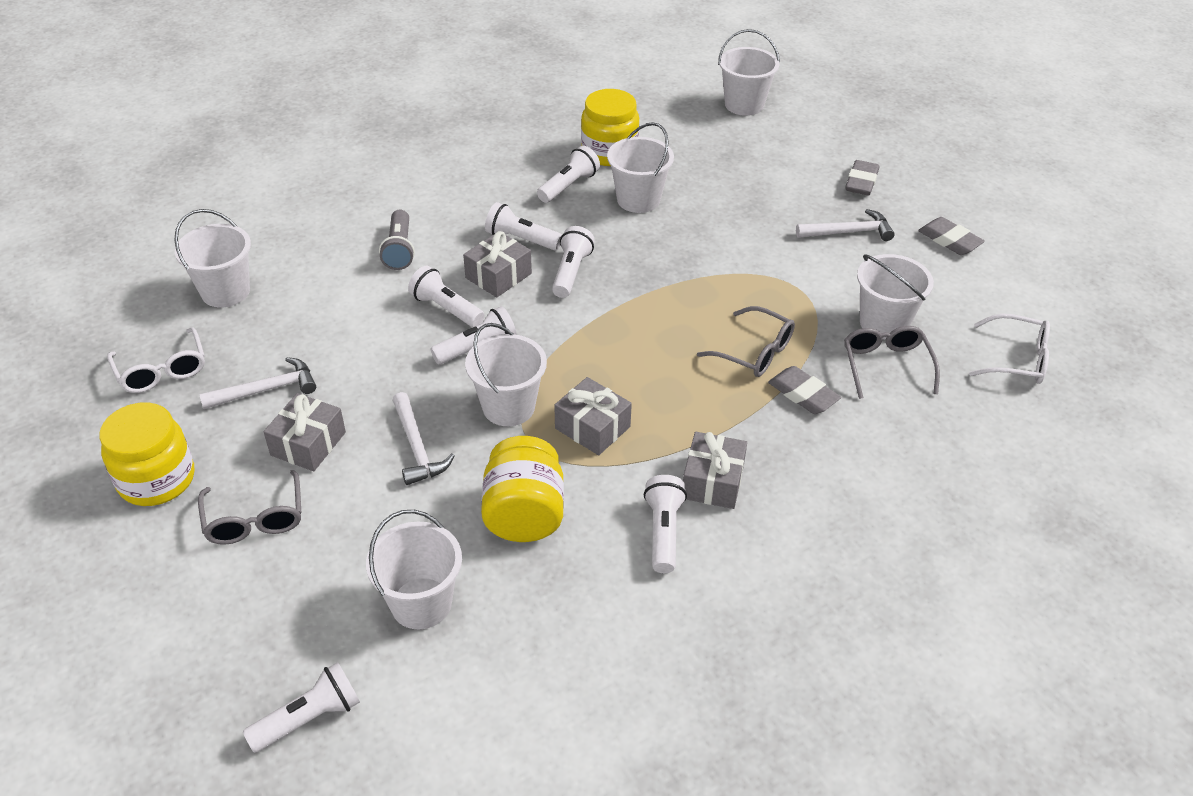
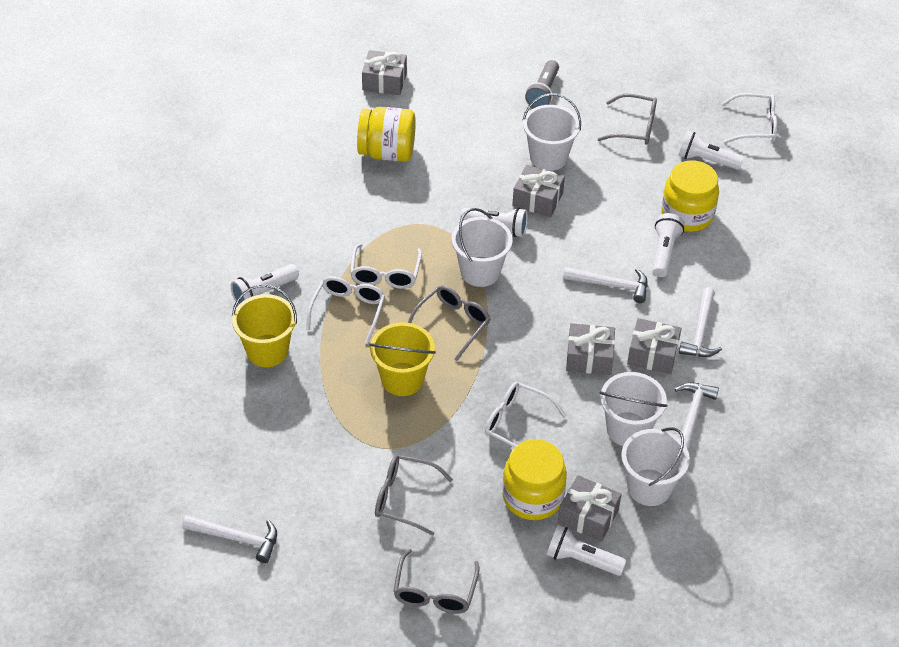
grey eraser: [768,366,841,414] [845,160,879,195] [918,217,985,255] = 3 -> none = 0
grey gift: [264,393,346,471] [463,231,532,297] [554,377,632,455] [683,432,747,509] = 4 -> [362,50,407,95] [512,165,565,217] [558,475,622,542] [566,323,615,375] [627,318,682,374] = 5
grey glasses: [198,470,301,545] [697,306,795,377] [844,326,940,399] = 3 -> [375,455,453,535] [393,549,480,614] [408,285,490,361] [598,94,657,145] = 4
white bucket: [174,209,251,308] [366,510,462,629] [465,323,547,426] [607,122,674,213] [718,29,780,116] [857,254,934,339] = 6 -> [451,208,513,287] [523,93,581,171] [600,372,668,446] [621,427,690,506] = 4
white flashlight: [243,662,360,753] [408,266,484,327] [431,306,517,365] [485,202,562,251] [537,146,600,203] [552,226,595,298] [644,475,687,573] = 7 -> [231,264,299,305] [460,208,528,237] [546,525,626,576] [652,213,684,277] [678,131,744,170] = 5
white glasses: [107,327,205,393] [969,314,1050,384] = 2 -> [306,276,385,344] [350,243,422,289] [485,382,567,448] [721,93,777,143] = 4
white hammer: [199,357,316,409] [393,392,455,485] [796,209,895,241] = 3 -> [182,515,277,563] [563,267,648,303] [675,382,719,452] [679,287,722,357] = 4
yellow bucket: none = 0 -> [232,284,297,367] [369,322,436,396] = 2

